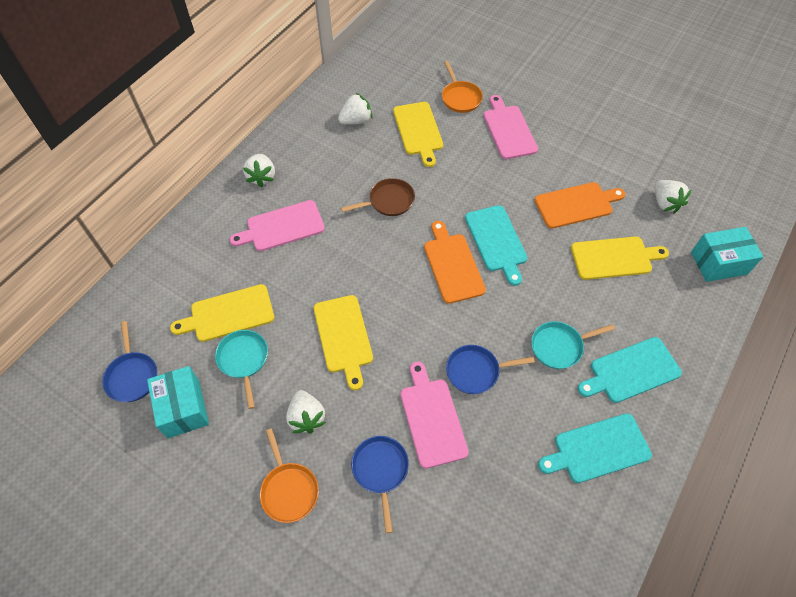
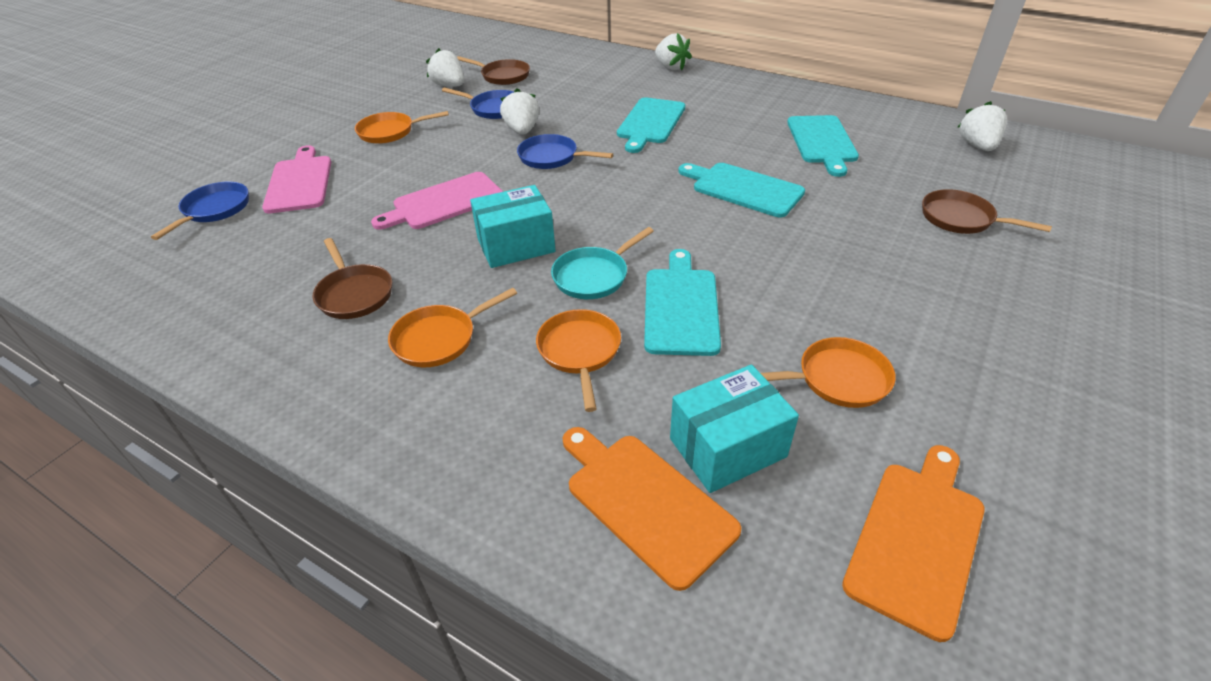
brown pan: [341,178,415,216] = 1 -> [313,238,392,319] [457,56,530,85] [922,189,1052,234] = 3
orange pan: [260,429,319,523] [442,61,483,113] = 2 -> [355,111,449,144] [388,288,517,367] [536,309,621,412] [761,337,896,408] = 4
pink cutting board: [230,200,325,251] [400,362,469,469] [483,95,538,159] = 3 -> [262,145,331,213] [371,172,503,230] = 2
turquoise cutting board: [465,205,527,286] [538,413,652,483] [578,337,682,403] = 3 -> [617,97,685,153] [644,249,721,356] [679,163,805,217] [787,115,859,177] = 4
turquoise pan: [215,330,268,409] [531,321,615,369] = 2 -> [551,227,654,299] = 1
yellow cutting board: [170,284,274,342] [314,295,373,390] [393,102,443,167] [571,237,669,280] = 4 -> none = 0

